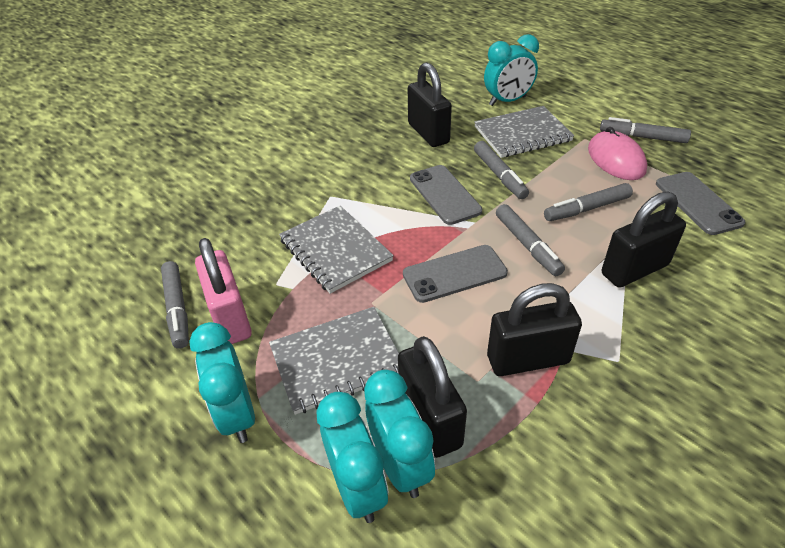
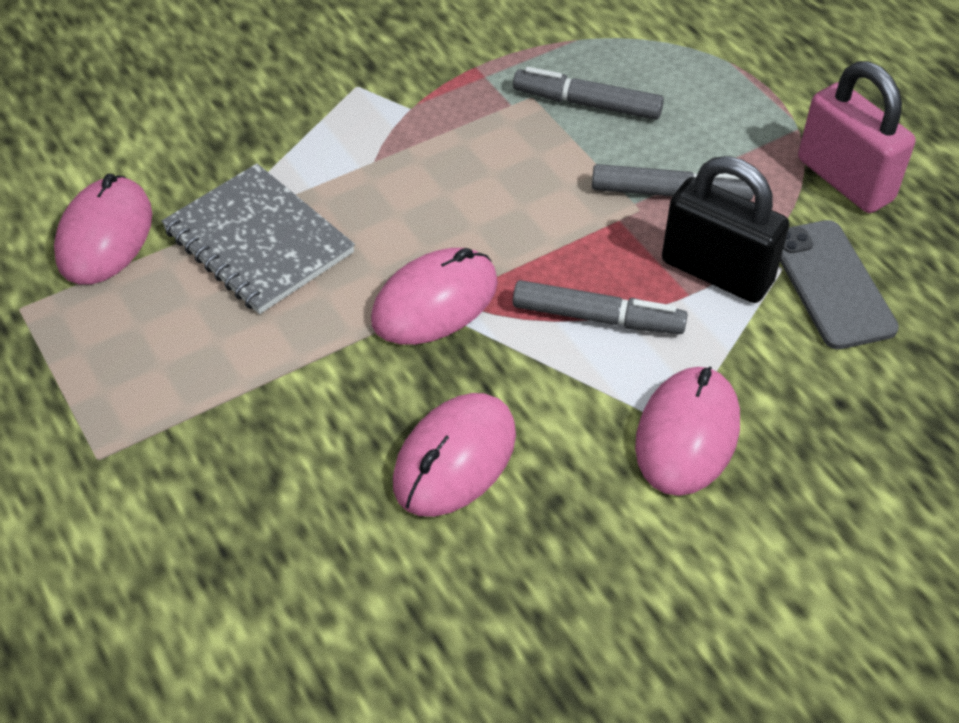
black padlock: [398,336,467,458] [408,62,452,147] [487,283,582,376] [602,191,686,288] = 4 -> [662,156,789,303] = 1
grey marker: [161,261,189,349] [474,141,529,199] [496,204,565,276] [544,183,633,221] [600,117,691,143] = 5 -> [513,67,664,120] [513,280,688,334] [592,164,754,200] = 3
grey notebook: [269,307,399,415] [279,206,394,294] [474,106,574,158] = 3 -> [161,163,355,314] = 1
grey phone: [403,245,508,303] [410,165,482,225] [656,172,746,235] = 3 -> [780,220,899,349] = 1
pink mouse: [588,127,647,180] = 1 -> [54,174,152,284] [371,248,498,345] [393,393,516,517] [635,367,740,496] = 4
turquoise clock: [189,322,255,443] [317,392,388,523] [364,370,435,498] [484,34,539,106] = 4 -> none = 0

